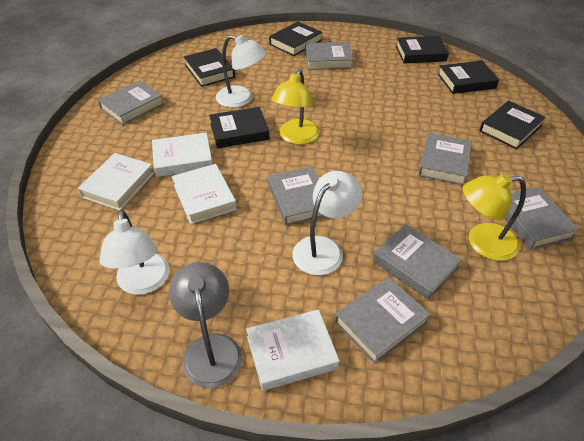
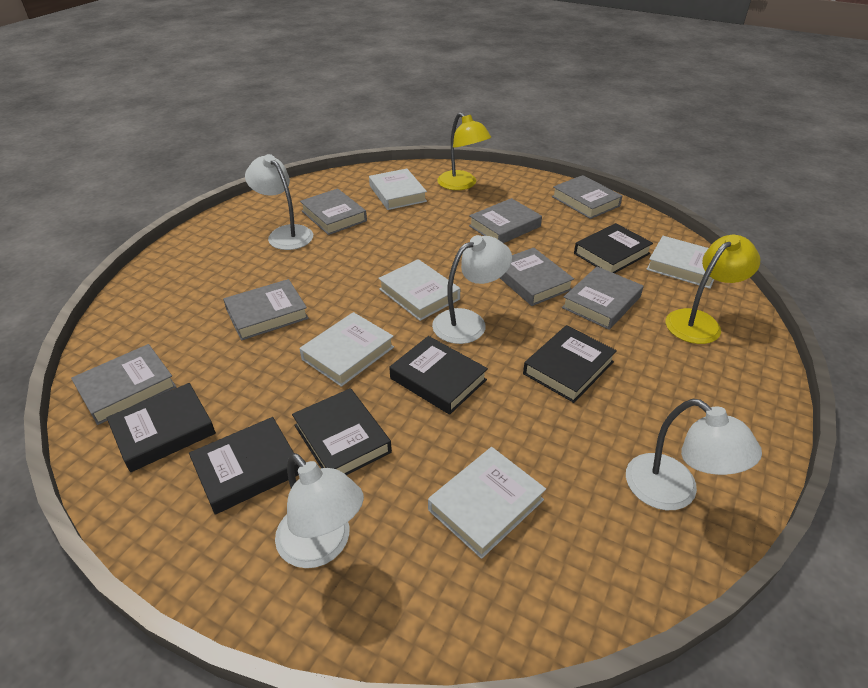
grey lamp: [169,262,242,388] = 1 -> none = 0
white book: [78,153,154,211] [152,133,213,177] [172,164,237,224] [246,309,339,391] = 4 -> [299,312,394,387] [369,169,427,210] [378,259,460,321] [428,447,546,559] [646,236,714,289] = 5
white lamp: [100,210,170,295] [216,35,267,108] [292,171,362,275] = 3 -> [245,154,313,250] [275,453,364,568] [432,235,512,344] [626,399,762,510] = 4

